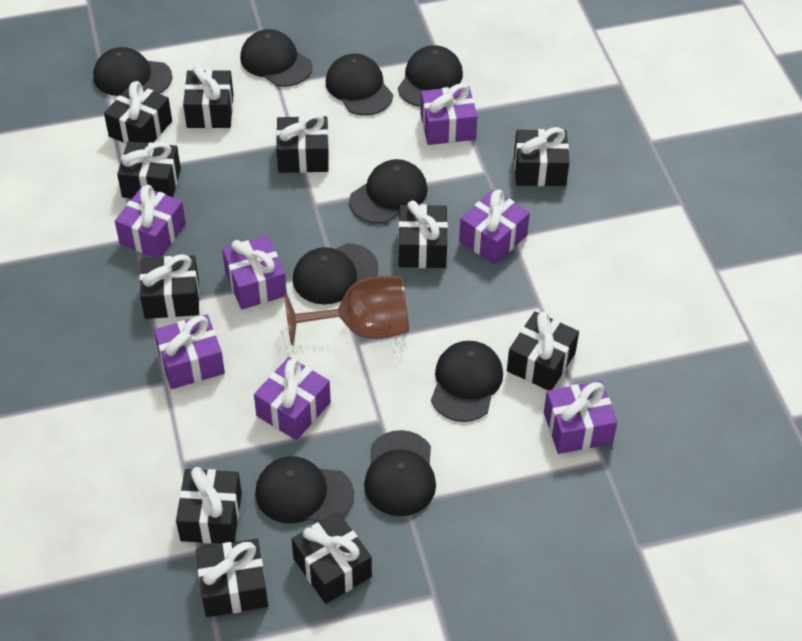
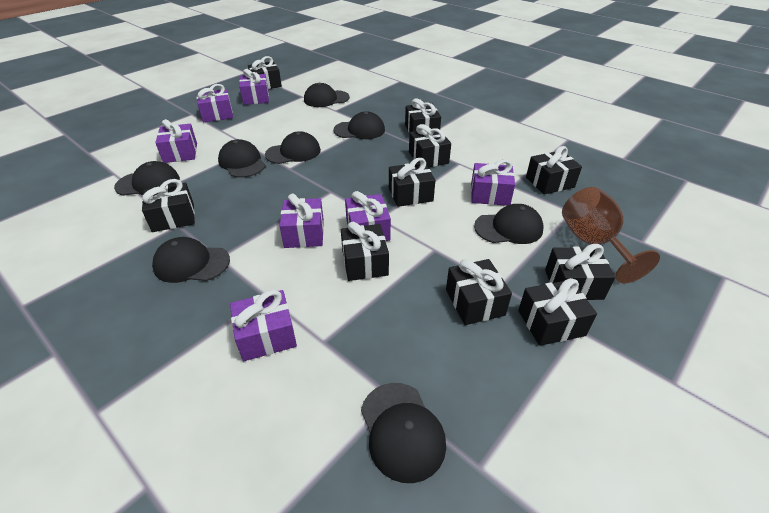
black cap: [93,47,172,96] [240,29,312,87] [255,456,354,524] [293,243,378,305] [326,54,393,116] [349,159,428,224] [364,430,436,516] [398,45,463,107] [431,341,503,422] = 9 -> [114,161,180,196] [152,237,230,283] [218,139,266,178] [265,131,321,164] [304,83,350,107] [333,111,385,139] [361,383,446,483] [474,204,543,244] = 8
black gift: [104,81,172,144] [117,141,181,198] [140,254,200,319] [176,467,242,544] [183,65,234,128] [196,538,268,617] [276,114,329,173] [291,512,372,604] [398,201,448,268] [507,311,579,390] [514,127,569,186] = 11 -> [142,179,195,232] [248,56,282,89] [341,222,389,281] [389,158,435,207] [405,99,441,133] [409,124,451,167] [446,259,512,325] [518,278,597,346] [526,146,582,195] [545,244,615,300] = 10

